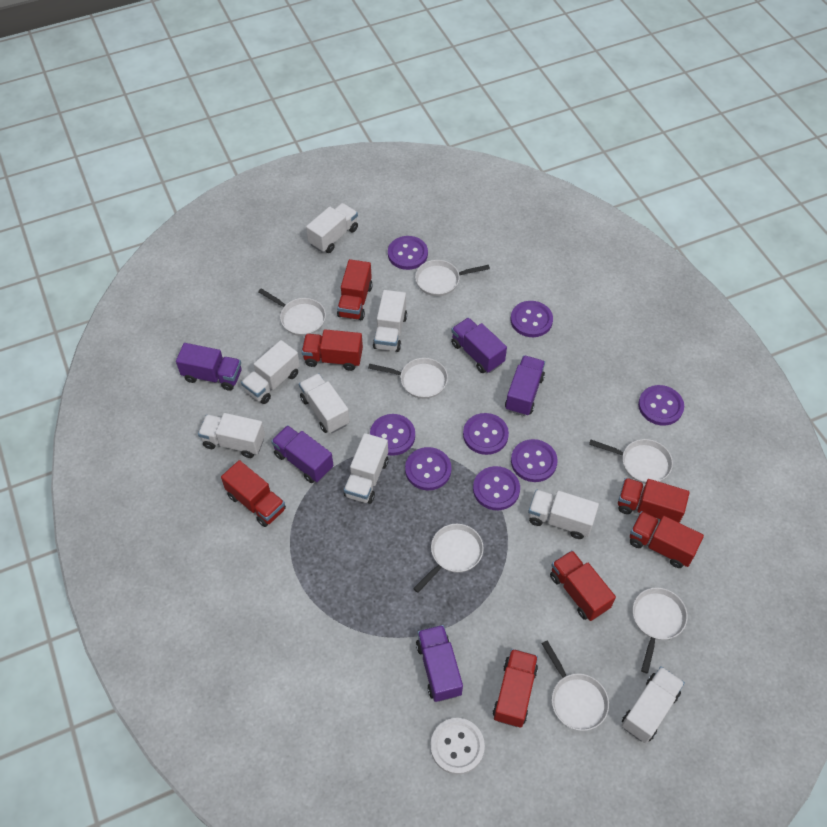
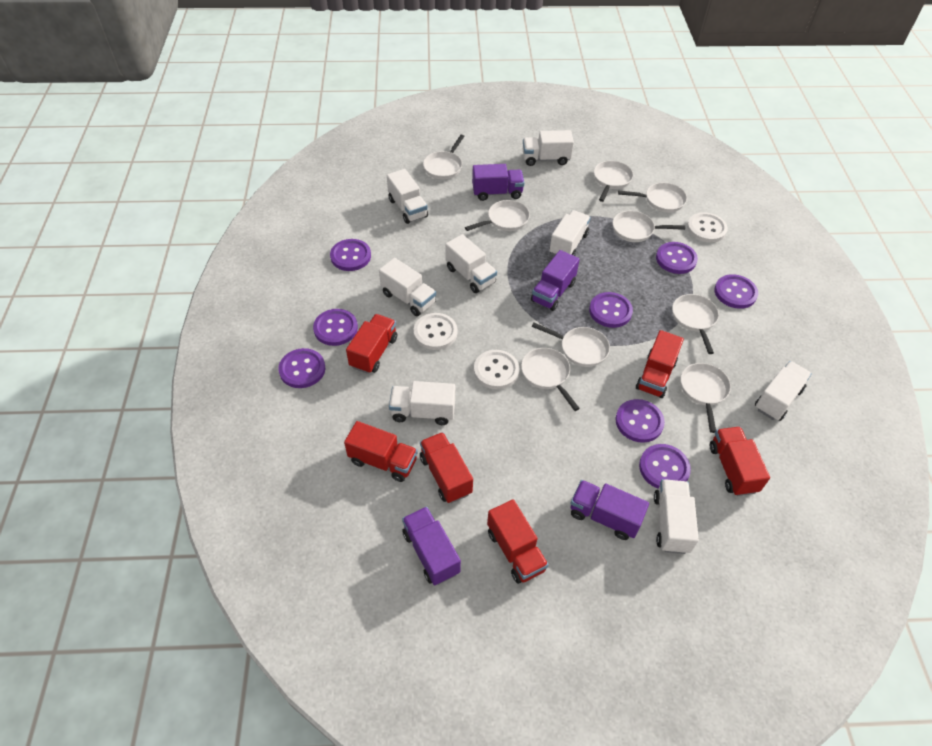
purple truck: [176,343,241,391] [271,425,334,483] [416,625,463,702] [451,318,507,373] [505,355,545,416] = 5 -> [402,507,461,586] [472,164,524,201] [531,250,580,311] [570,480,649,540] = 4
red truck: [221,460,286,527] [301,329,363,371] [337,259,373,320] [493,649,538,728] [550,550,616,621] [618,478,690,523] [630,511,704,568] = 7 -> [344,421,418,482] [346,314,397,374] [420,432,473,503] [487,499,549,584] [636,330,684,398] [710,427,770,496] = 6
white button: [430,718,485,775] = 1 -> [414,313,458,350] [474,350,519,389] [687,212,728,243] = 3
white pan: [258,288,326,336] [368,358,448,399] [413,524,484,593] [415,260,490,296] [542,641,609,731] [589,439,673,484] [633,588,688,673] = 7 -> [423,135,465,179] [465,200,530,231] [521,348,580,411] [532,323,610,367] [594,161,633,202] [613,211,685,242] [618,183,687,212] [672,294,719,354] [680,363,731,433] = 9

